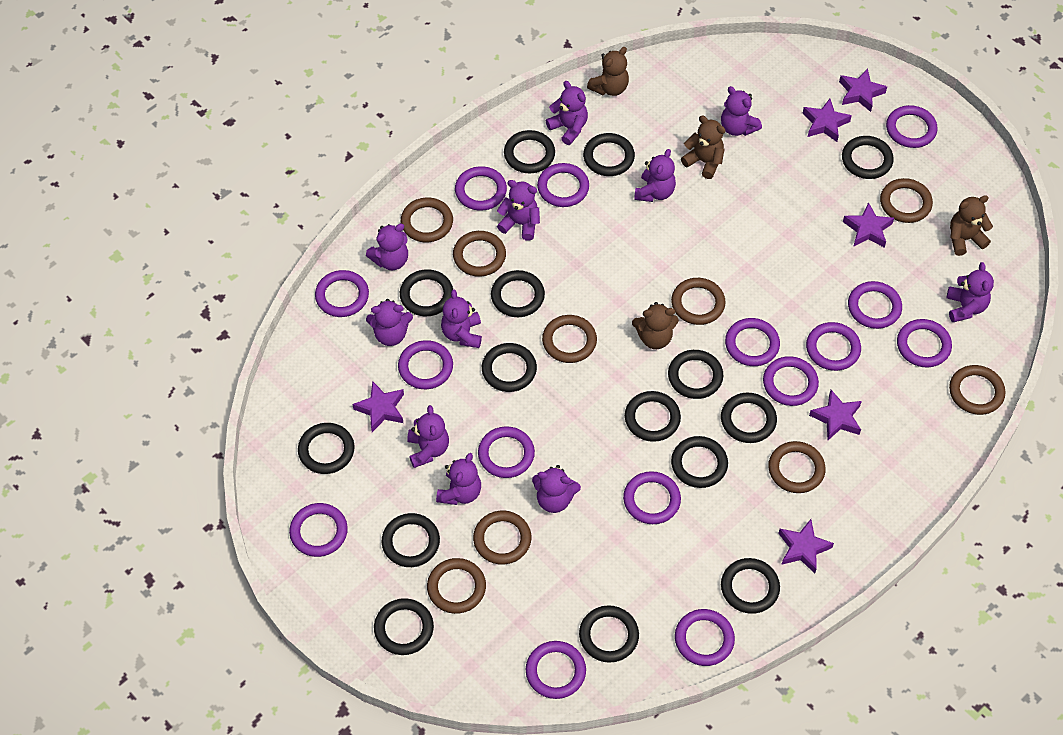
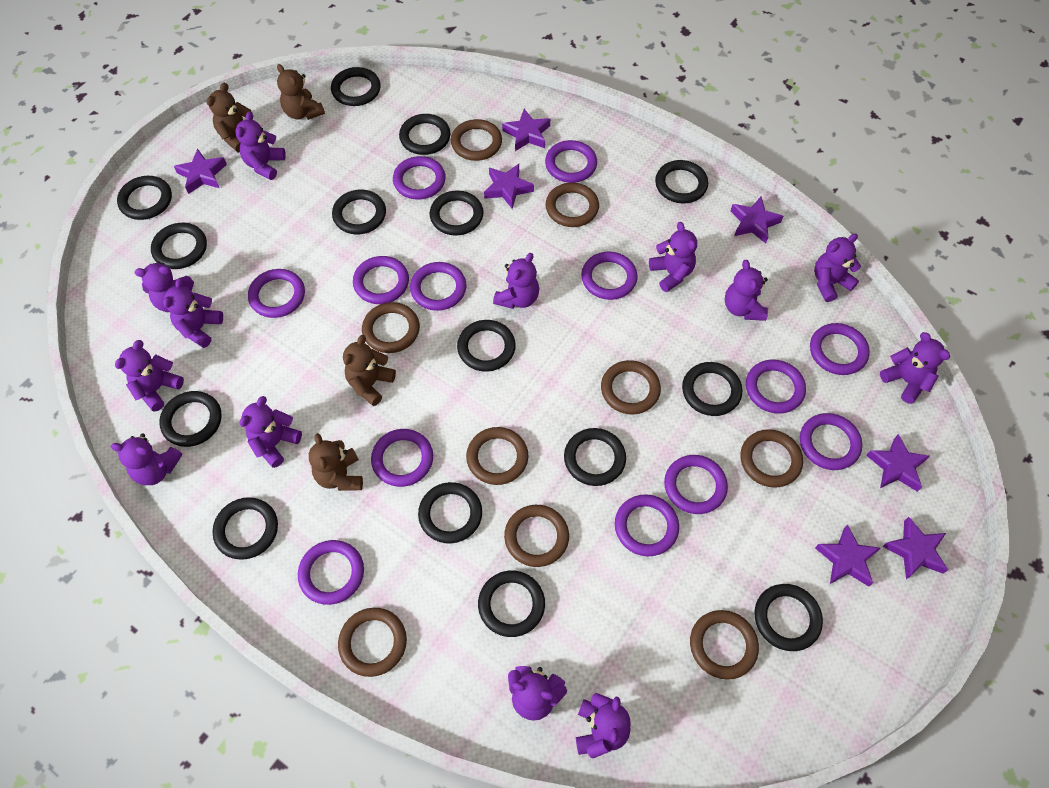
purple ring: [289,503,348,557] [315,270,369,317] [398,340,453,389] [455,166,507,211] [478,426,535,478] [526,641,586,699] [537,163,589,207] [623,471,681,524] [675,609,735,666] [725,318,780,366] [763,356,819,406] [806,322,861,371] [848,281,902,329] [886,105,937,148] [897,319,952,367] = 15 -> [248,269,305,318] [298,540,364,605] [353,256,409,304] [371,429,433,487] [393,156,446,200] [410,262,467,311] [545,140,597,183] [581,252,638,300] [615,494,679,556] [664,455,728,514] [746,360,806,414] [800,413,862,470] [810,323,870,375] = 13
purple star: [352,381,404,432] [778,519,834,573] [802,99,852,142] [809,390,862,440] [839,68,887,112] [843,202,894,248] = 6 -> [174,149,227,194] [484,164,534,209] [502,109,550,151] [731,197,783,244] [815,524,881,587] [866,434,930,492] [883,517,948,579] = 7
purple teddy bear: [366,224,408,270] [366,299,413,346] [407,405,449,468] [436,453,481,505] [441,289,482,348] [497,180,540,241] [532,465,581,513] [546,81,588,145] [634,149,676,202] [721,86,762,136] [946,262,994,322] = 11 -> [110,433,182,485] [115,340,184,412] [135,261,194,312] [163,278,223,348] [236,111,286,180] [239,396,302,468] [493,253,539,309] [508,666,567,721] [576,693,631,758] [649,222,697,292] [725,260,768,321] [814,234,861,302] [880,332,950,404] = 13

